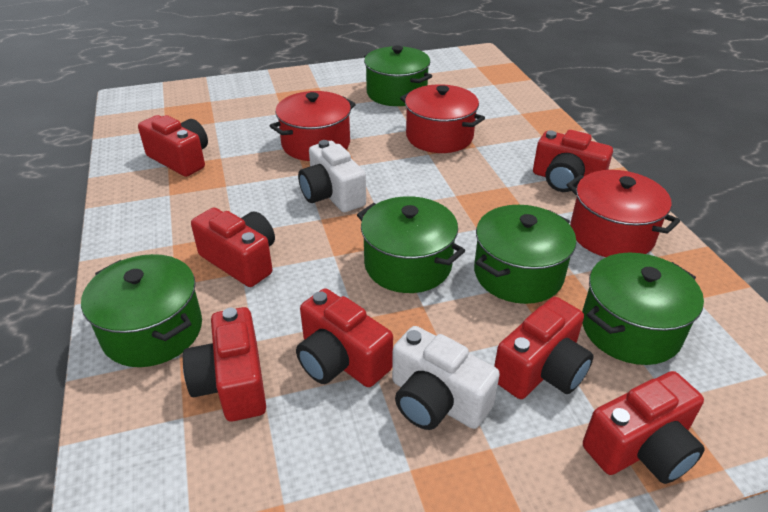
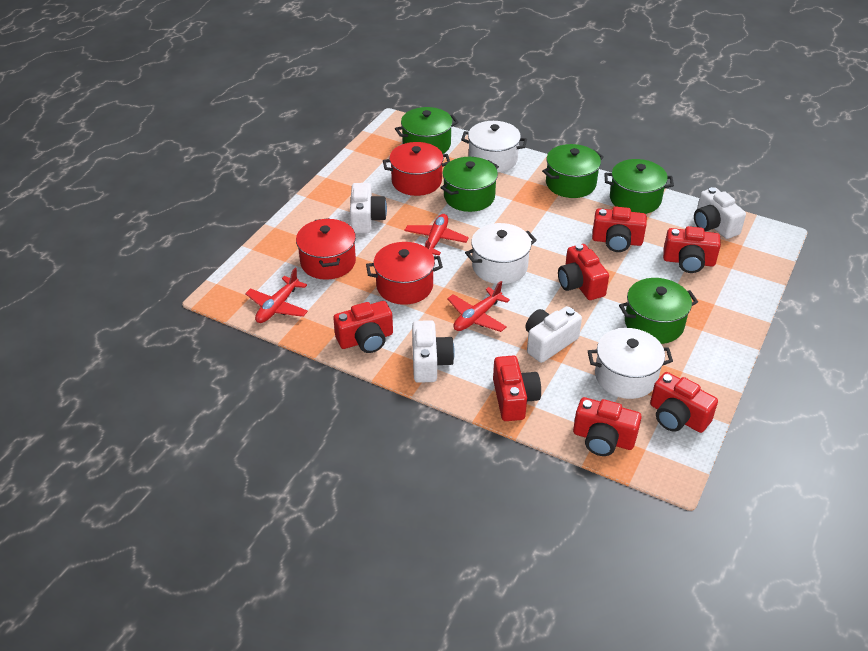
red plane: none = 0 -> [245,268,308,323] [404,214,469,256] [447,281,510,332] = 3
white camera: [298,140,366,212] [392,326,500,430] = 2 -> [350,183,387,233] [412,320,455,383] [525,306,582,363] [694,187,746,239] = 4
white pot: none = 0 -> [461,121,527,172] [465,223,537,284] [588,328,673,399] = 3

